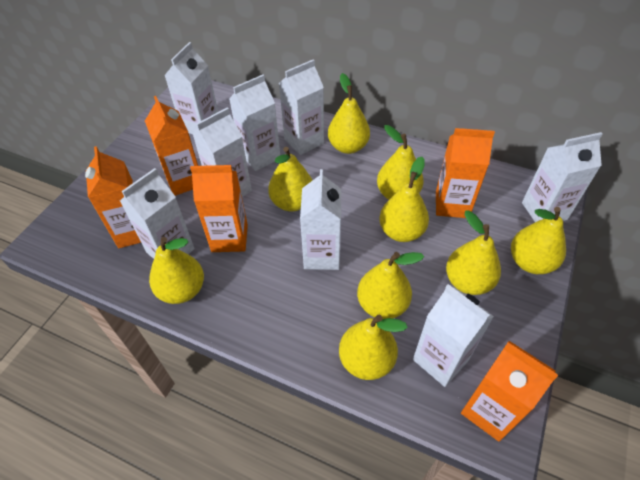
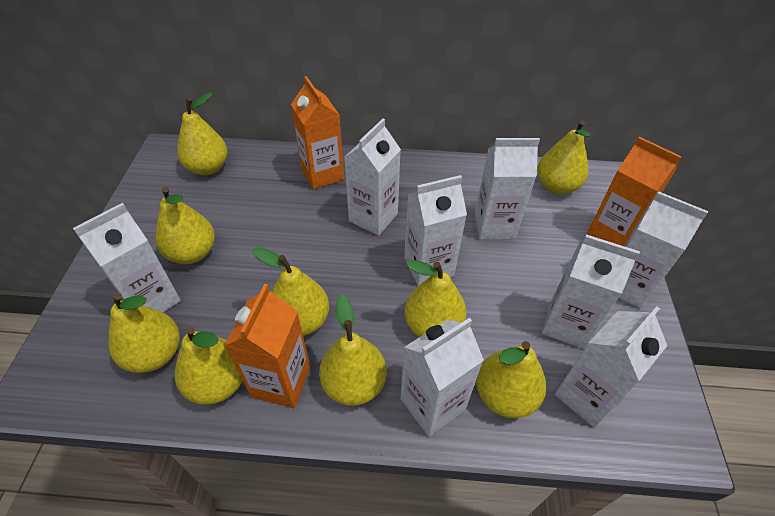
orange carton: [85,146,141,248] [145,96,198,196] [190,165,248,252] [436,128,495,218] [461,341,558,442] = 5 -> [225,284,310,408] [291,76,344,189] [587,137,682,246] = 3

